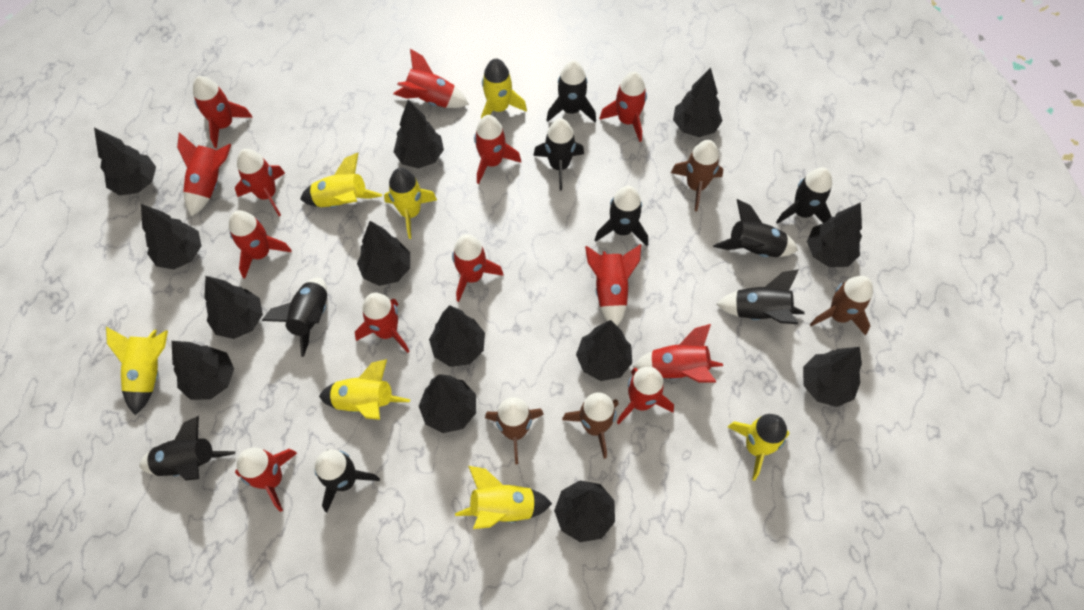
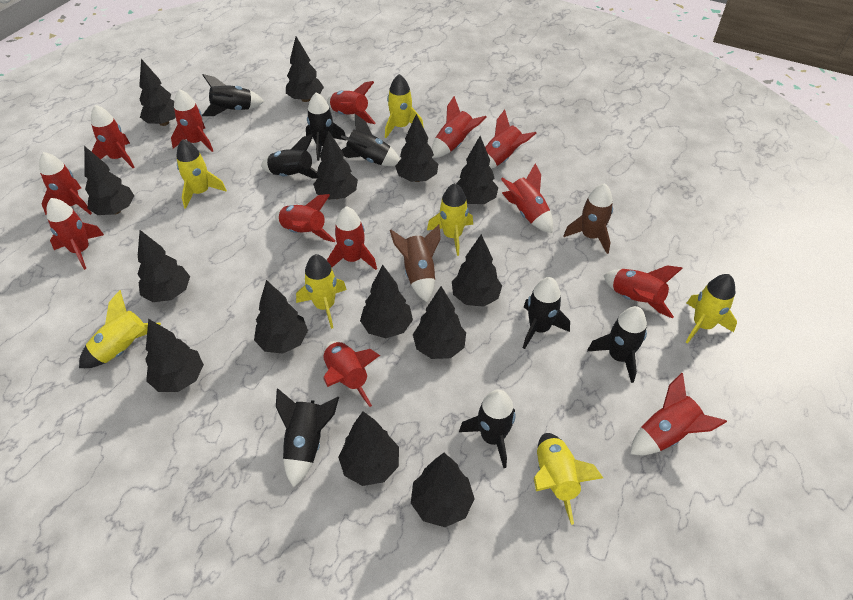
black rocket: [139,416,235,480] [262,277,327,357] [315,449,380,513] [533,119,584,191] [546,60,596,122] [595,186,648,246] [713,199,798,257] [716,269,805,324] [776,167,832,224] = 9 -> [202,74,264,116] [261,134,319,179] [276,389,339,487] [306,92,347,161] [341,114,400,166] [459,389,516,468] [523,277,570,349] [587,306,647,383] = 8
black tree: [94,128,156,195] [141,204,201,269] [172,341,234,400] [204,276,263,339] [357,221,410,286] [394,100,444,168] [419,374,476,433] [429,305,485,367] [554,480,615,542] [576,320,632,381] [673,67,723,137] [803,347,862,407] [807,202,862,267] = 13 -> [84,146,134,215] [137,230,190,302] [139,59,176,126] [145,319,204,392] [254,280,308,354] [286,36,324,102] [313,130,358,200] [338,411,399,486] [360,265,413,338] [395,114,438,182] [411,453,475,527] [413,286,466,359] [452,234,502,307] [456,136,498,204] = 14
brown rocket: [485,397,544,465] [562,392,618,459] [671,140,723,211] [810,276,873,335] = 4 -> [390,224,441,302] [564,183,613,254] = 2

